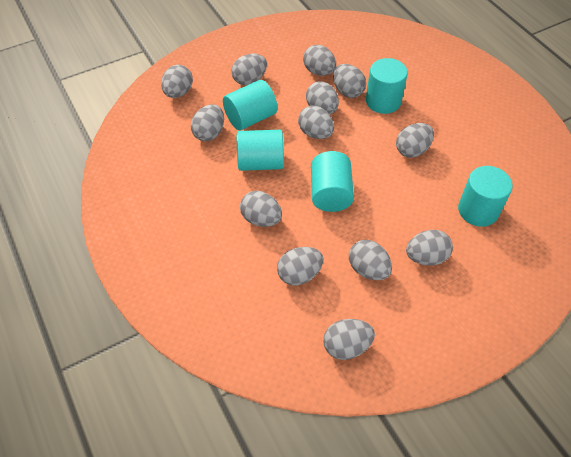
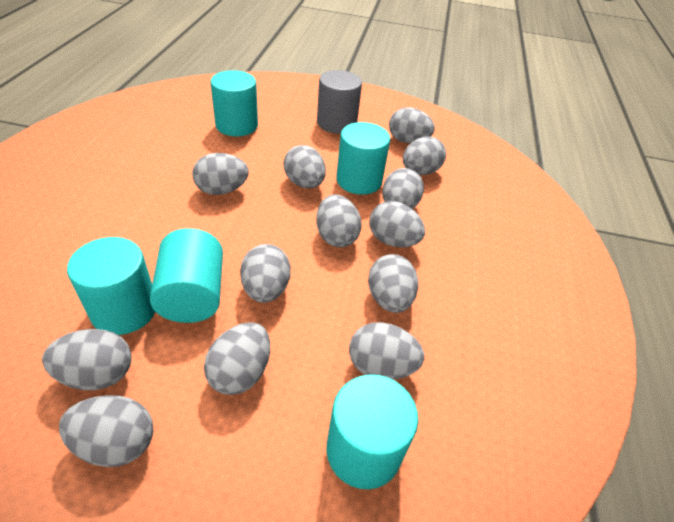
grey cylinder: none = 0 -> [317,70,362,134] = 1

